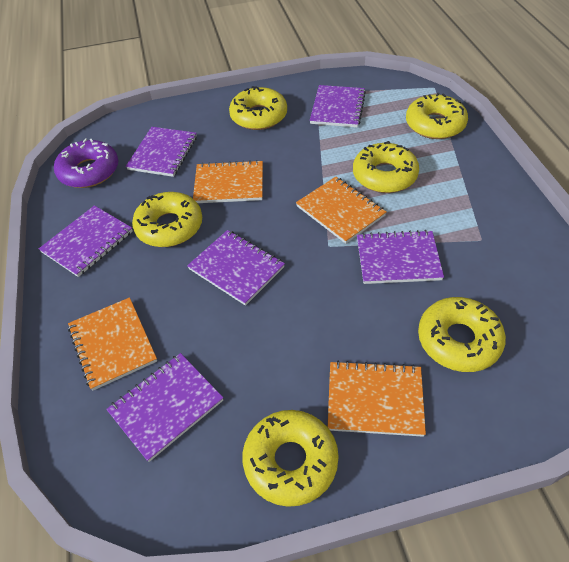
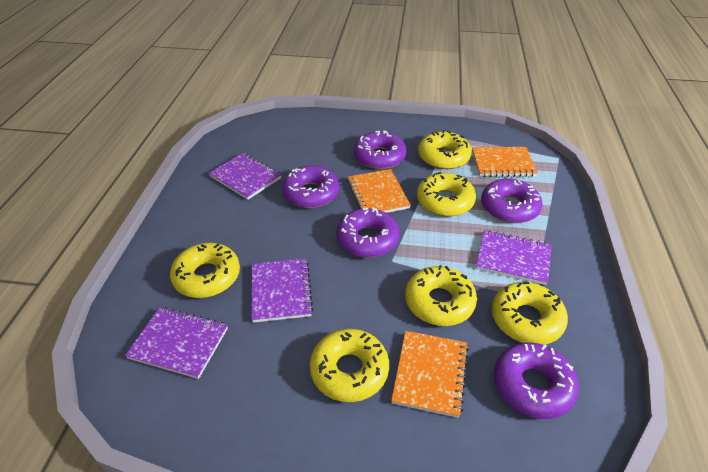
orange notebook: [68,297,157,390] [193,160,263,203] [296,177,386,244] [328,361,426,437] = 4 -> [347,169,411,213] [391,331,469,418] [472,147,538,177] = 3
purple donut: [54,138,118,188] = 1 -> [282,166,340,208] [336,207,400,258] [354,130,407,169] [481,179,542,223] [494,342,579,419] = 5
purple notebook: [39,205,133,277] [106,353,223,462] [126,127,197,177] [187,230,285,306] [310,85,366,127] [357,230,444,284] = 6 -> [125,307,228,379] [209,153,281,200] [252,259,313,323] [476,230,552,285] = 4

